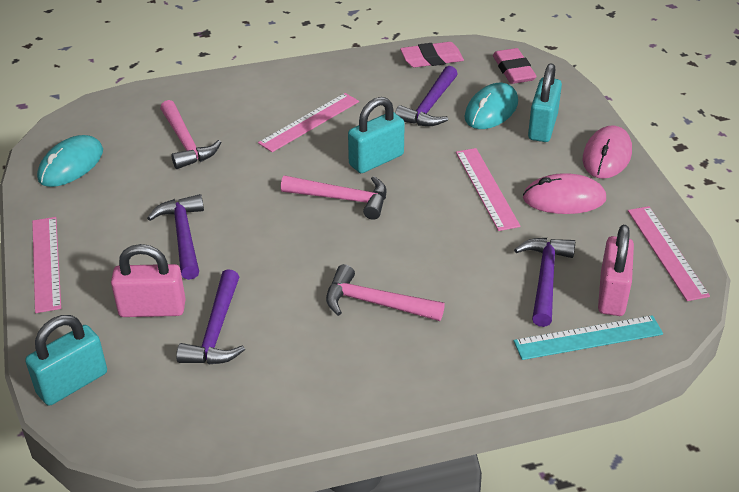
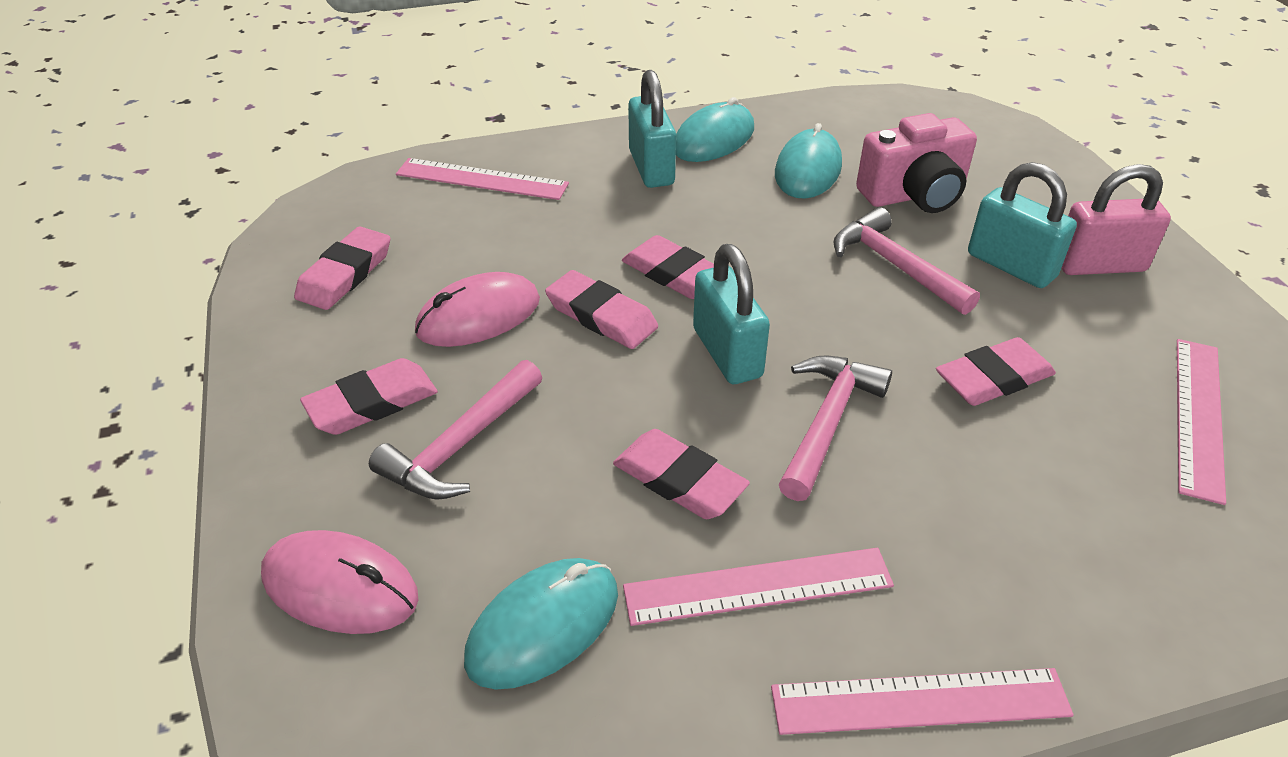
pink camera: none = 0 -> [856,113,977,213] = 1
pink eraser: [400,42,464,68] [493,48,537,84] = 2 -> [294,226,390,310] [300,358,438,435] [545,270,658,349] [613,429,750,519] [622,235,714,299] [936,337,1056,406] = 6
pink padlock: [111,244,186,317] [598,225,634,316] = 2 -> [1061,164,1171,275] = 1
purple hammer: [147,194,204,280] [176,269,245,364] [395,66,457,126] [514,238,575,327] = 4 -> none = 0
turquoise mouse: [37,135,103,187] [464,83,518,129] = 2 -> [464,558,618,690] [676,97,754,162] [775,123,842,199] = 3
turquoise ruler: [514,315,663,360] = 1 -> none = 0

